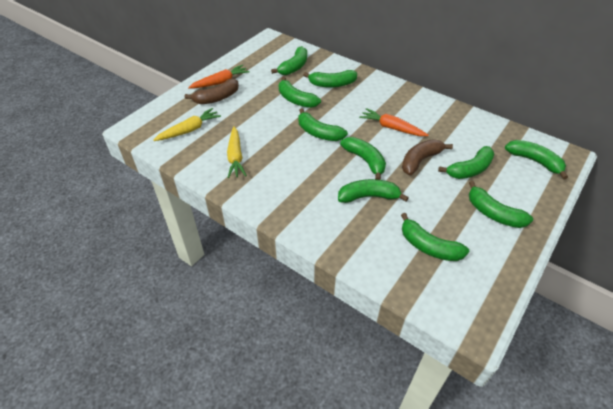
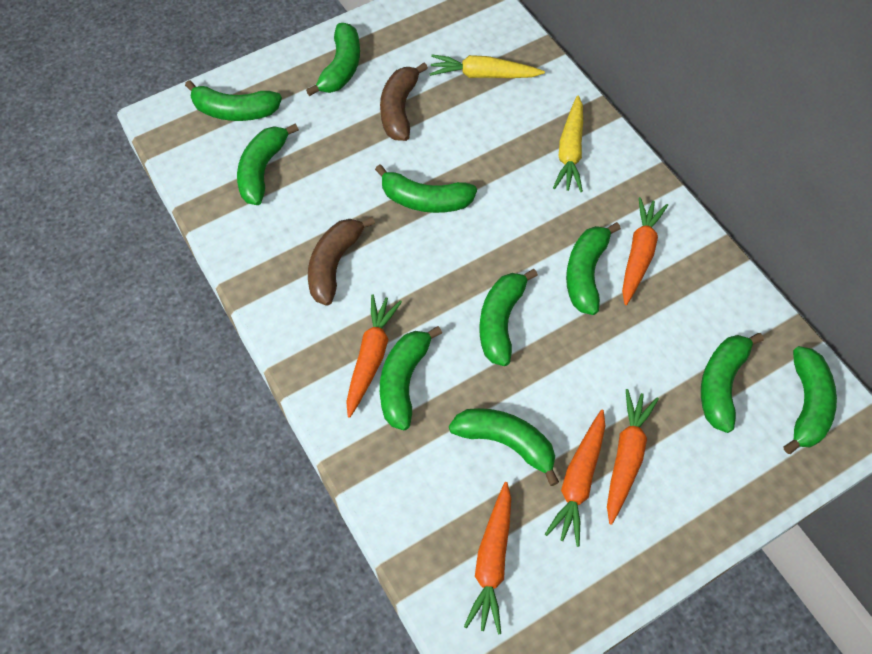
orange carrot: [188,65,250,89] [359,108,429,136] = 2 -> [346,294,402,418] [464,482,511,635] [545,410,605,547] [607,389,659,525] [622,197,668,305] = 5

